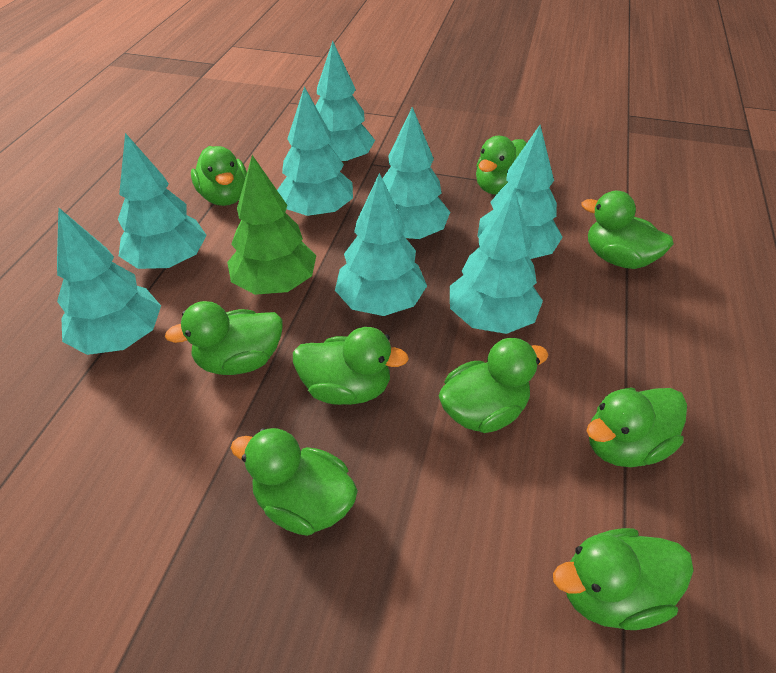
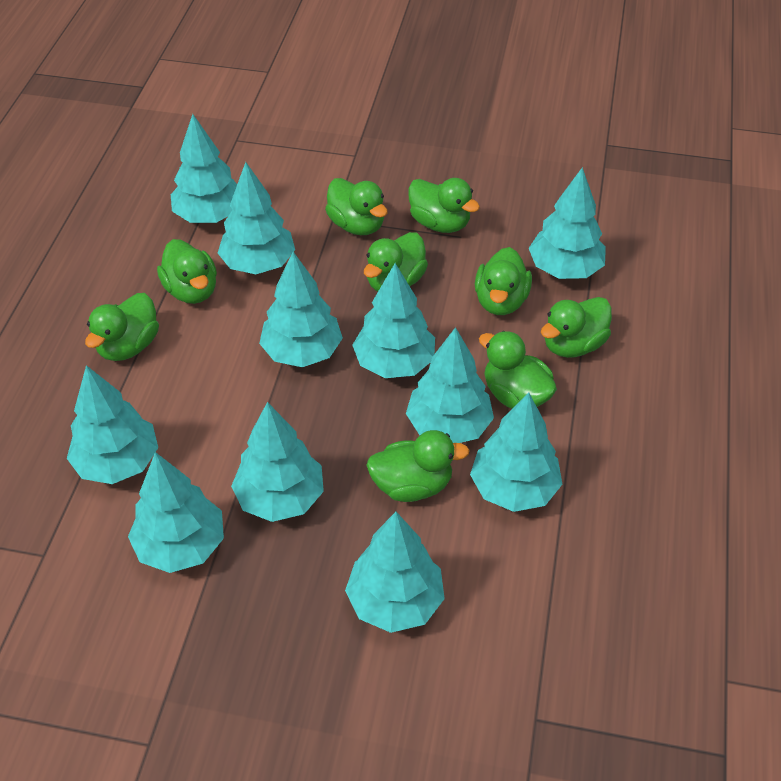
green tree: [227,155,316,295] = 1 -> none = 0
turquoise tree: [57,207,161,355] [118,133,207,269] [277,86,353,217] [315,41,375,165] [335,173,427,316] [383,107,450,239] [450,189,543,334] [477,125,563,259] = 8 -> [67,365,158,484] [128,452,224,573] [171,114,237,223] [218,162,295,274] [231,402,324,522] [259,252,343,367] [345,512,445,633] [352,263,435,378] [406,327,494,443] [470,392,562,512] [529,167,606,279] = 11

